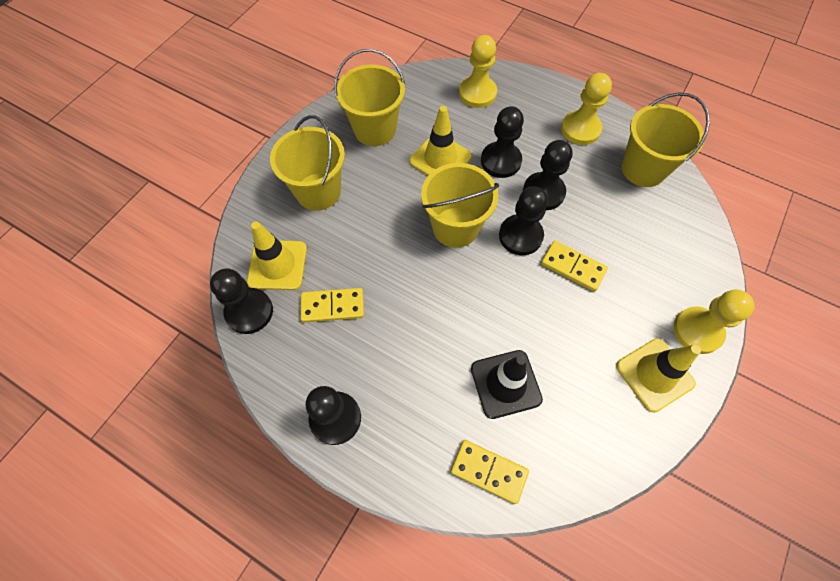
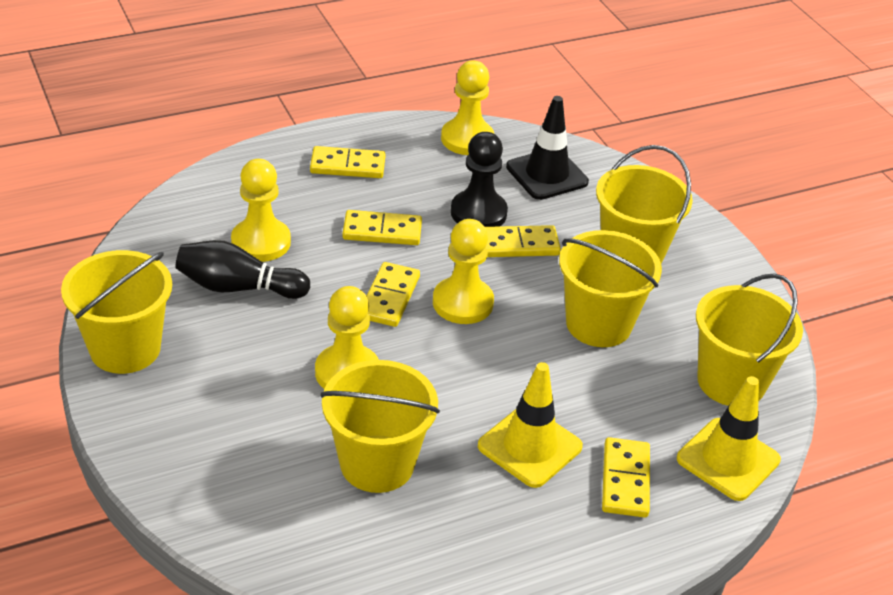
black bowling pin: none = 0 -> [175,240,310,299] = 1
black pawn: [210,268,273,334] [306,386,361,445] [481,106,524,178] [499,187,548,255] [523,140,572,210] = 5 -> [451,132,508,227] = 1
yellow bucket: [270,115,345,211] [334,49,405,146] [421,163,499,248] [621,92,710,187] = 4 -> [61,250,172,374] [320,360,440,493] [559,230,662,347] [596,145,693,264] [696,273,803,406] = 5
yellow domino: [301,288,364,322] [451,440,529,504] [541,241,608,292] = 3 -> [310,146,386,178] [342,210,422,245] [367,262,420,327] [485,225,561,257] [602,437,650,518] = 5
yellow pawn: [459,35,497,108] [561,73,612,145] [674,289,755,354] = 3 -> [231,159,291,262] [315,286,379,389] [433,219,494,324] [441,61,494,155] = 4
yellow traffic cone: [247,222,307,290] [409,106,472,176] [616,339,701,412] = 3 -> [478,362,583,488] [677,376,781,501] = 2

